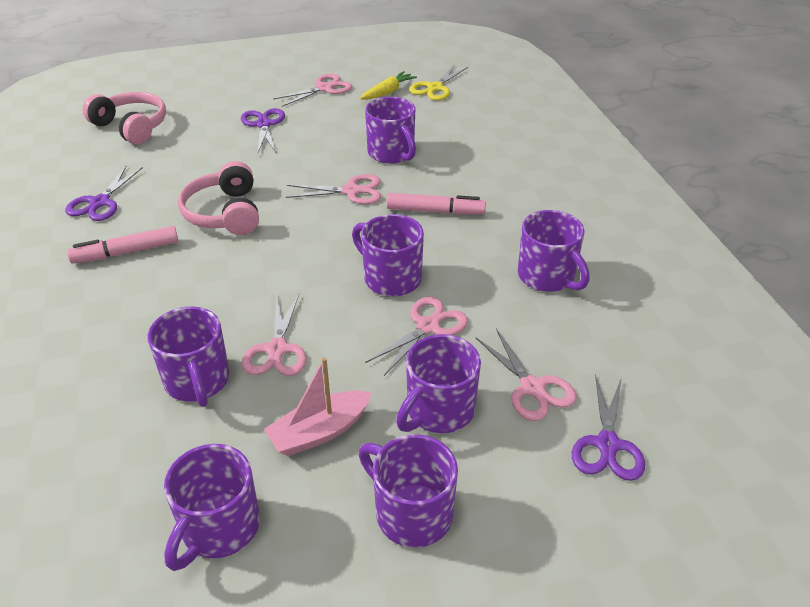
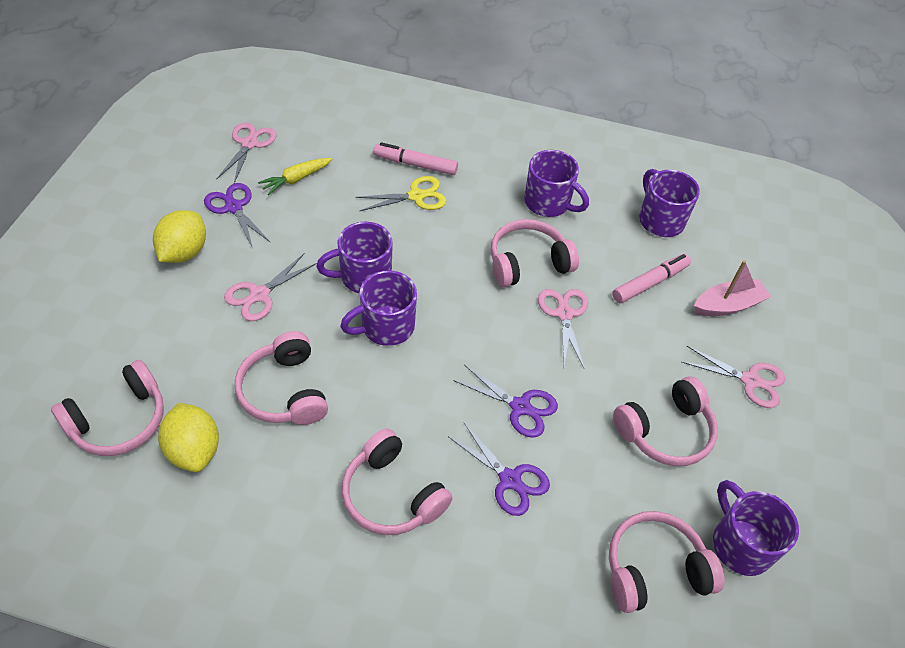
pink headphones: [83,92,166,145] [178,161,259,235] = 2 -> [51,360,164,456] [235,331,328,425] [342,428,453,535] [491,219,579,287] [609,511,725,613] [613,376,718,466] = 6
pink scissors: [242,294,307,376] [273,74,352,107] [286,174,381,204] [365,297,468,376] [476,329,577,421] = 5 -> [217,123,277,183] [224,253,317,321] [538,289,588,368] [682,346,785,408] = 4
purple mug: [148,307,230,407] [164,444,260,571] [352,214,424,297] [359,434,458,548] [365,97,416,164] [396,334,481,433] [518,210,590,292] = 7 -> [316,222,393,294] [340,270,417,346] [524,150,589,217] [639,169,700,237] [713,480,799,576] = 5
yellow lemon: none = 0 -> [153,210,206,263] [158,403,219,472] = 2

